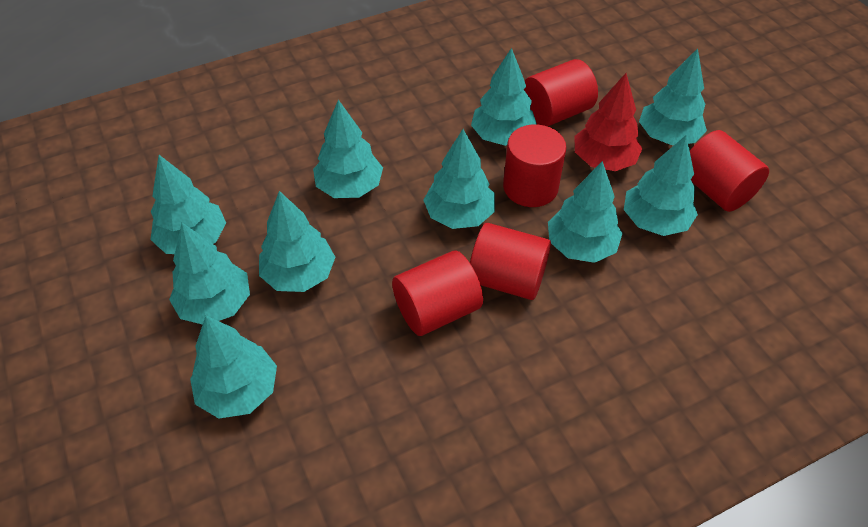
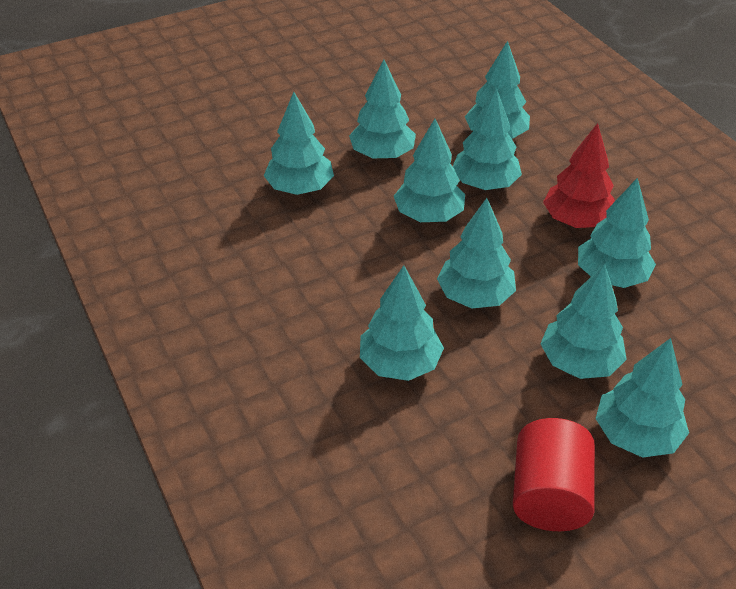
red cylinder: [392,251,483,336] [470,223,551,300] [503,124,566,207] [524,59,598,126] [690,130,769,212] = 5 -> [513,418,595,531] = 1

